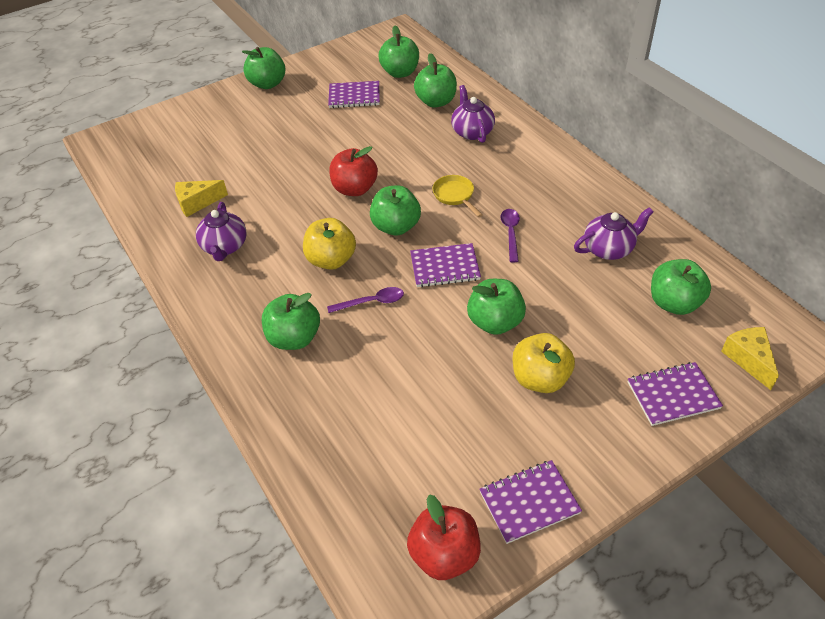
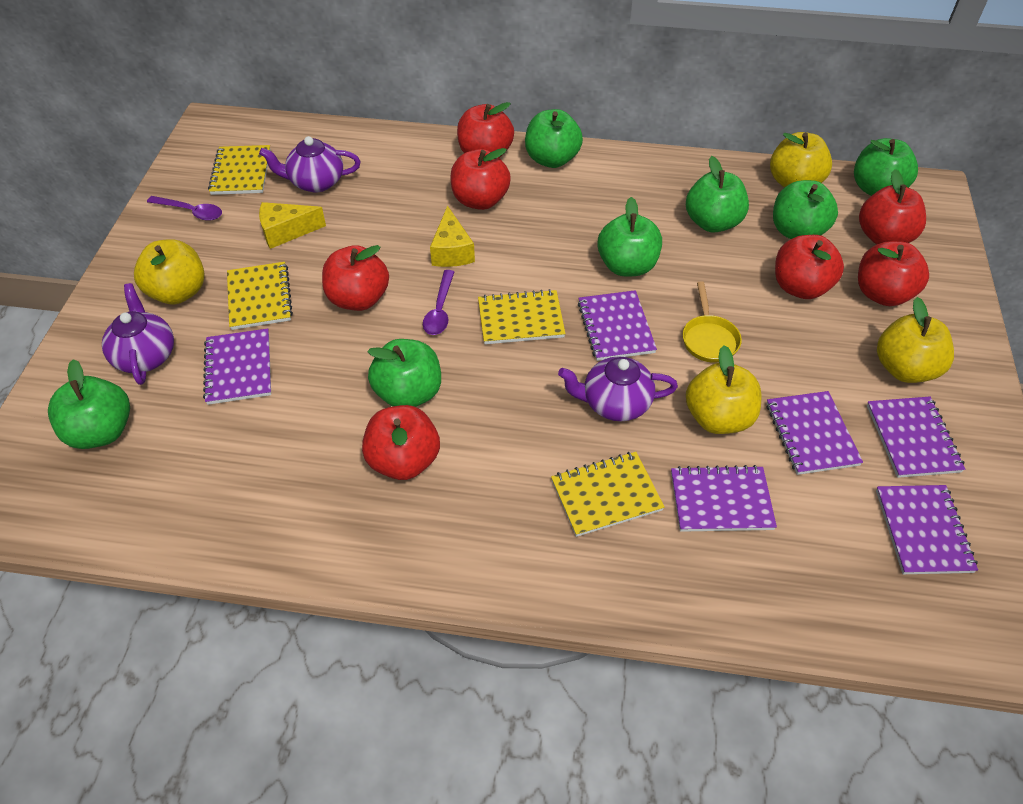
purple notebook: [328,81,380,108] [410,243,481,287] [479,460,582,544] [628,362,723,426] = 4 -> [203,329,271,405] [577,290,657,361] [671,465,777,532] [766,391,863,475] [867,397,965,478] [876,485,978,574] = 6
red apple: [329,146,378,196] [407,494,481,580] = 2 -> [322,245,389,311] [362,405,440,480] [451,148,511,210] [457,102,514,158] [775,235,844,299] [858,241,929,306] [859,169,926,245] = 7
yellow apple: [303,218,356,270] [513,333,575,393] = 2 -> [134,239,205,304] [686,345,761,434] [770,132,832,188] [877,297,954,383] = 4
yellow notebook: none = 0 -> [208,145,271,195] [227,262,293,330] [478,289,566,344] [551,452,665,537] = 4

